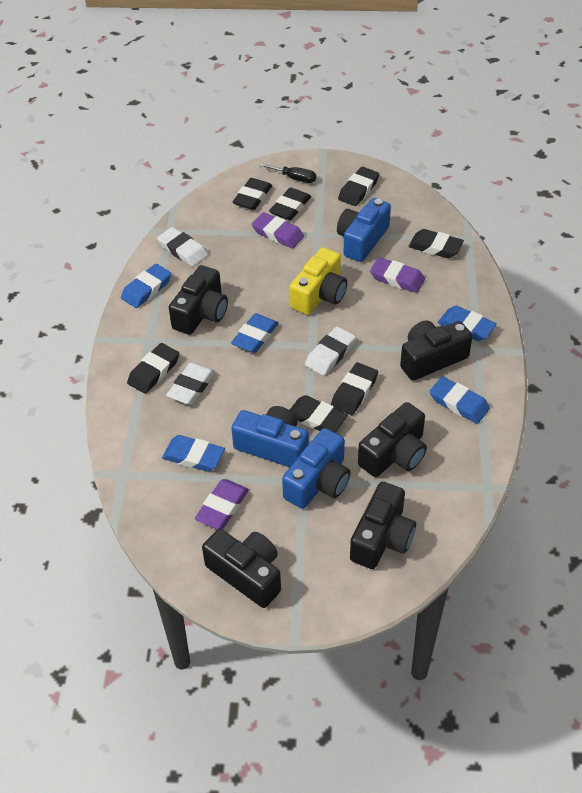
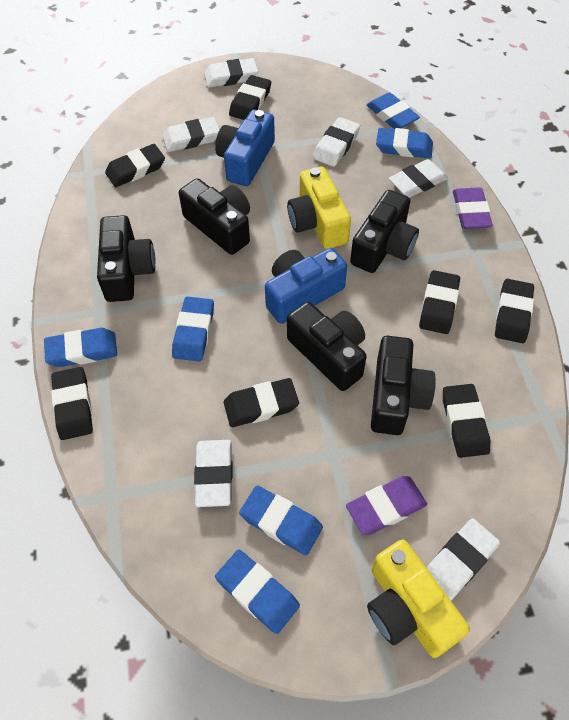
black screwdriver: [260,163,316,183] = 1 -> none = 0
blue camera: [231,406,309,467] [282,428,351,509] [337,198,391,262] = 3 -> [215,109,275,186] [265,248,347,324] = 2
blue eraser: [121,264,171,308] [162,435,225,472] [231,313,279,353] [429,376,490,424] [438,306,497,341] = 5 -> [44,328,117,367] [172,296,214,362] [215,550,300,634] [239,485,323,555] [367,92,420,129] [376,128,433,158] = 6
purple eraser: [195,479,249,530] [252,212,304,249] [370,257,425,293] = 3 -> [346,476,427,535] [453,187,493,229] = 2
white eraser: [157,227,208,267] [166,362,216,405] [305,326,356,376] = 3 -> [163,117,220,152] [194,440,233,507] [204,58,258,88] [313,117,360,167] [389,159,448,198] [426,519,500,601] = 6
yellow camera: [290,247,347,315] = 1 -> [287,167,351,249] [367,539,470,658] = 2

